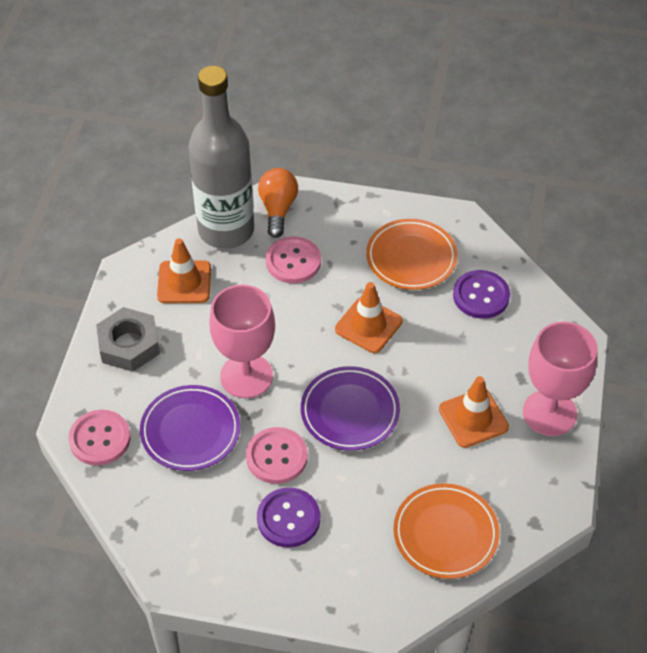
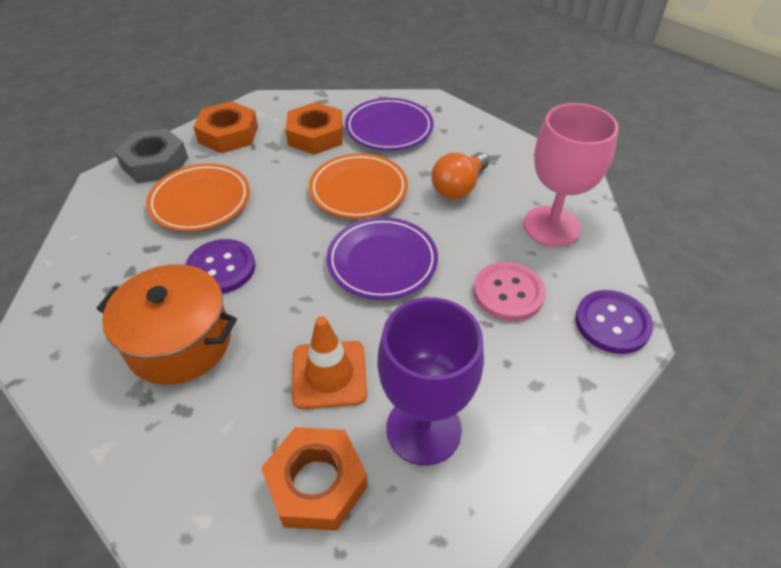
grey bottle: [188,66,254,249] = 1 -> none = 0
orange nut: none = 0 -> [193,101,258,153] [261,427,368,531] [285,102,343,155] = 3
orange pot: none = 0 -> [96,264,237,385] = 1
orange traffic cone: [157,238,211,303] [335,282,402,353] [439,376,509,448] = 3 -> [292,316,367,409] = 1
pink button: [68,410,131,465] [246,427,308,484] [266,236,321,283] = 3 -> [473,262,545,321] = 1
pink goblet: [209,285,275,398] [523,322,597,436] = 2 -> [523,103,619,247] = 1
purple goblet: none = 0 -> [378,297,484,466] = 1

